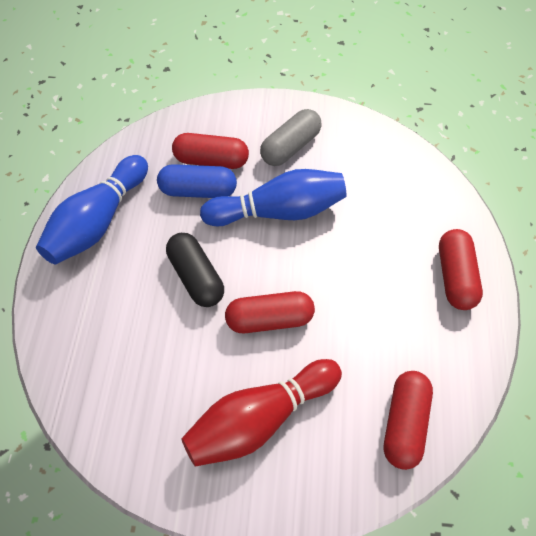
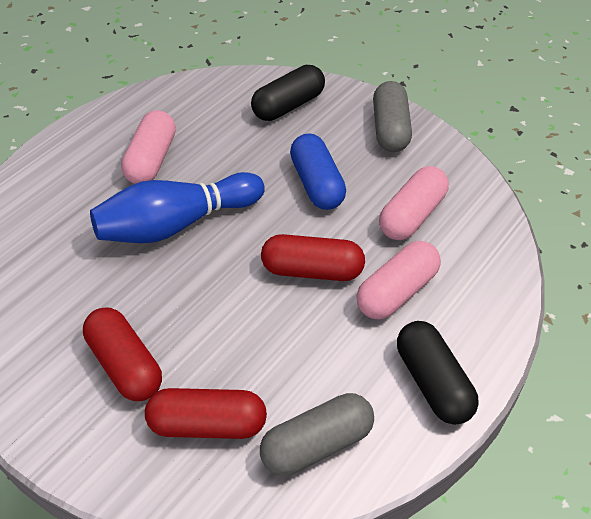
black capsule: [166,233,224,307] = 1 -> [251,65,325,121] [397,321,479,425] = 2
blue bowling pin: [36,155,148,264] [200,169,347,226] = 2 -> [90,172,265,243] = 1
grey capsule: [260,109,322,166] = 1 -> [260,393,374,475] [373,81,412,152] = 2
pink capsule: none = 0 -> [121,110,176,184] [356,241,441,319] [379,166,449,240] = 3
red bowling pin: [181,359,342,467] = 1 -> none = 0
red capsule: [172,133,249,169] [225,291,315,333] [384,371,433,470] [439,229,483,310] = 4 -> [83,307,162,401] [145,388,267,439] [261,234,365,281] = 3

